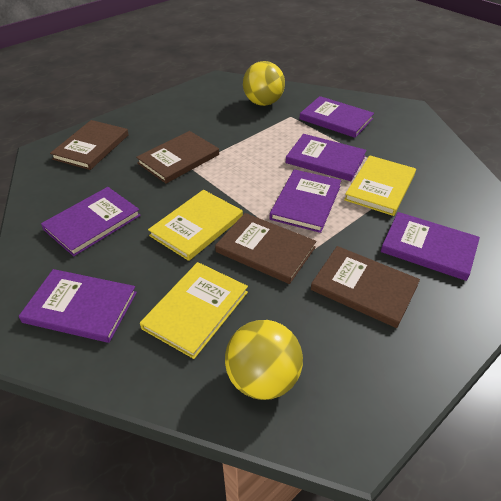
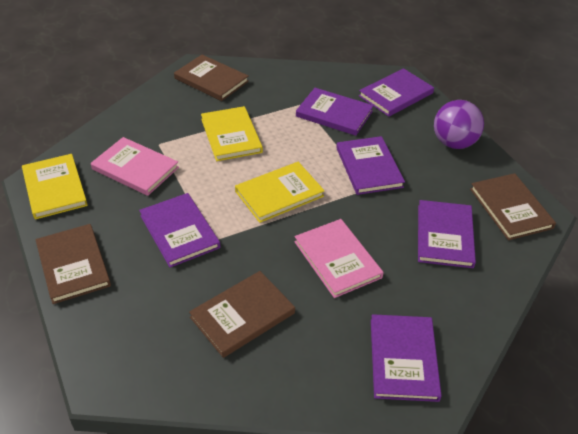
pink book: none = 0 -> [91,137,179,196] [294,219,384,298] = 2
purple ball: none = 0 -> [434,100,484,149] = 1
yellow ball: [225,320,303,400] [243,61,285,106] = 2 -> none = 0

